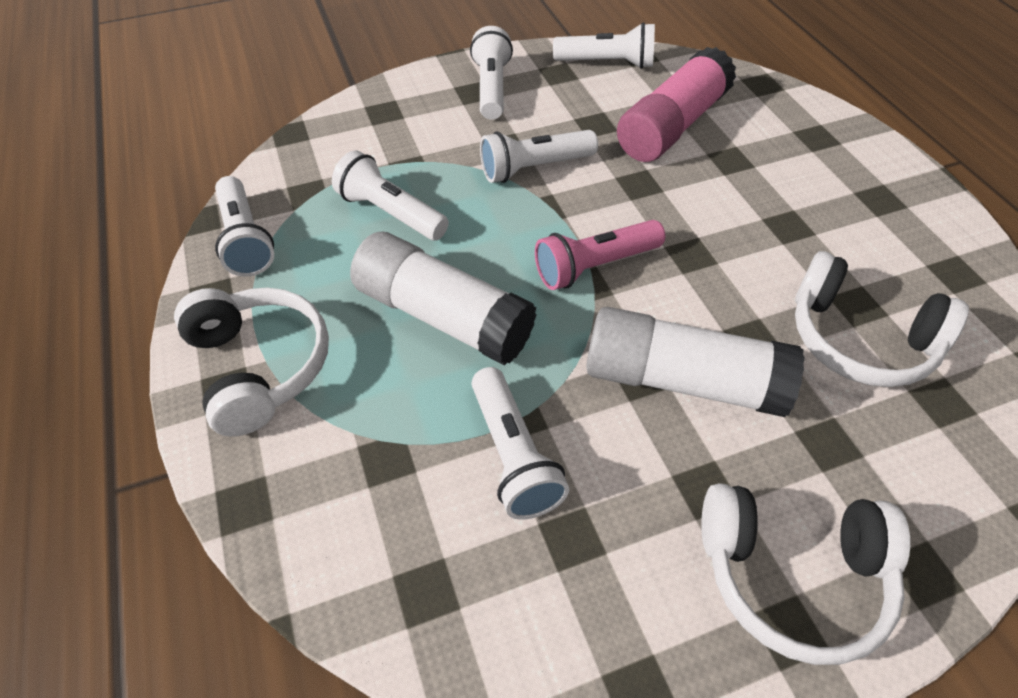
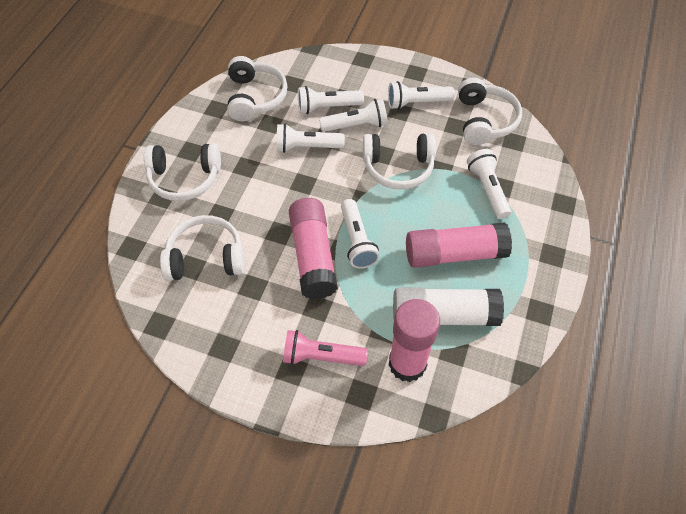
pink glue stick: [617,47,736,162] = 1 -> [289,198,338,299] [389,299,440,382] [406,222,512,268] = 3
white glue stick: [350,232,536,365] [586,307,805,417] = 2 -> [393,287,504,326] = 1
white headphones: [174,287,329,436] [701,483,910,665] [795,251,969,387] = 3 -> [144,143,221,201] [160,215,245,281] [227,56,287,121] [363,133,436,190] [458,78,522,145] = 5

